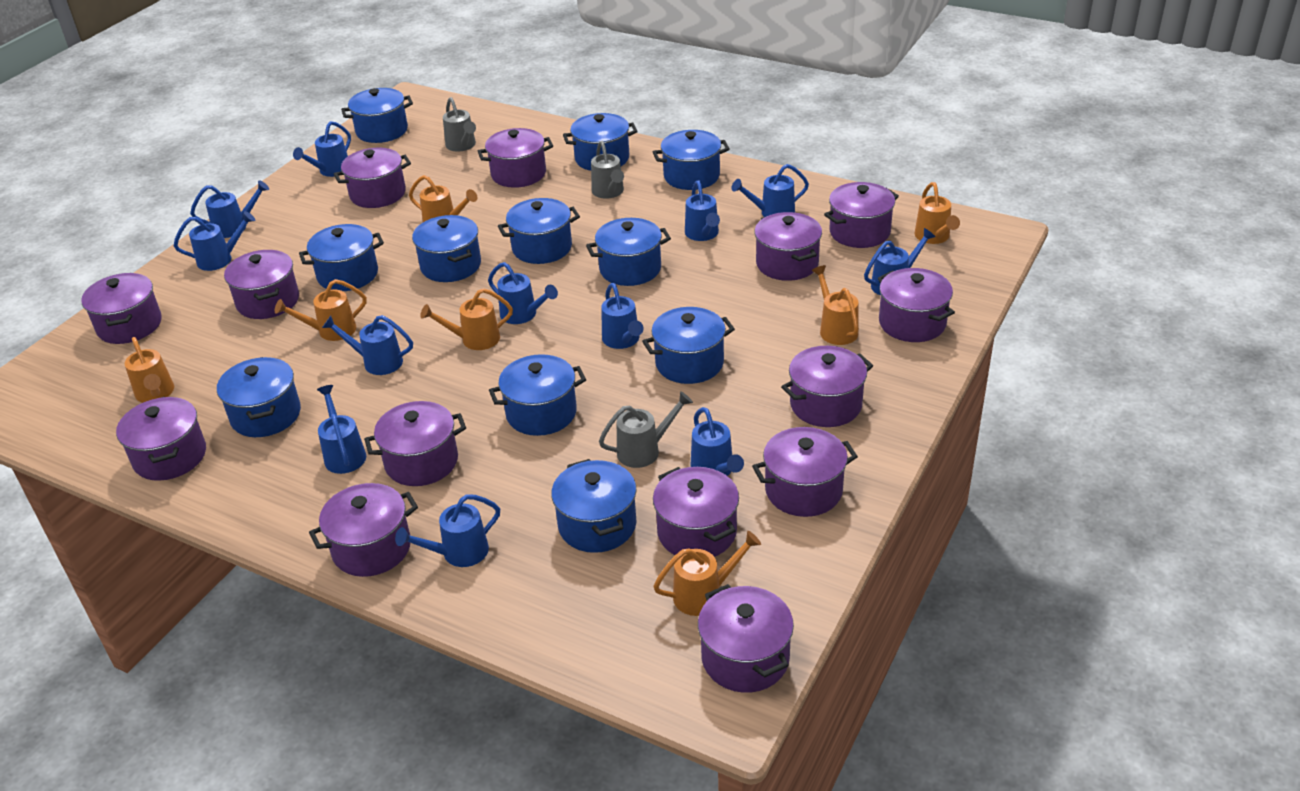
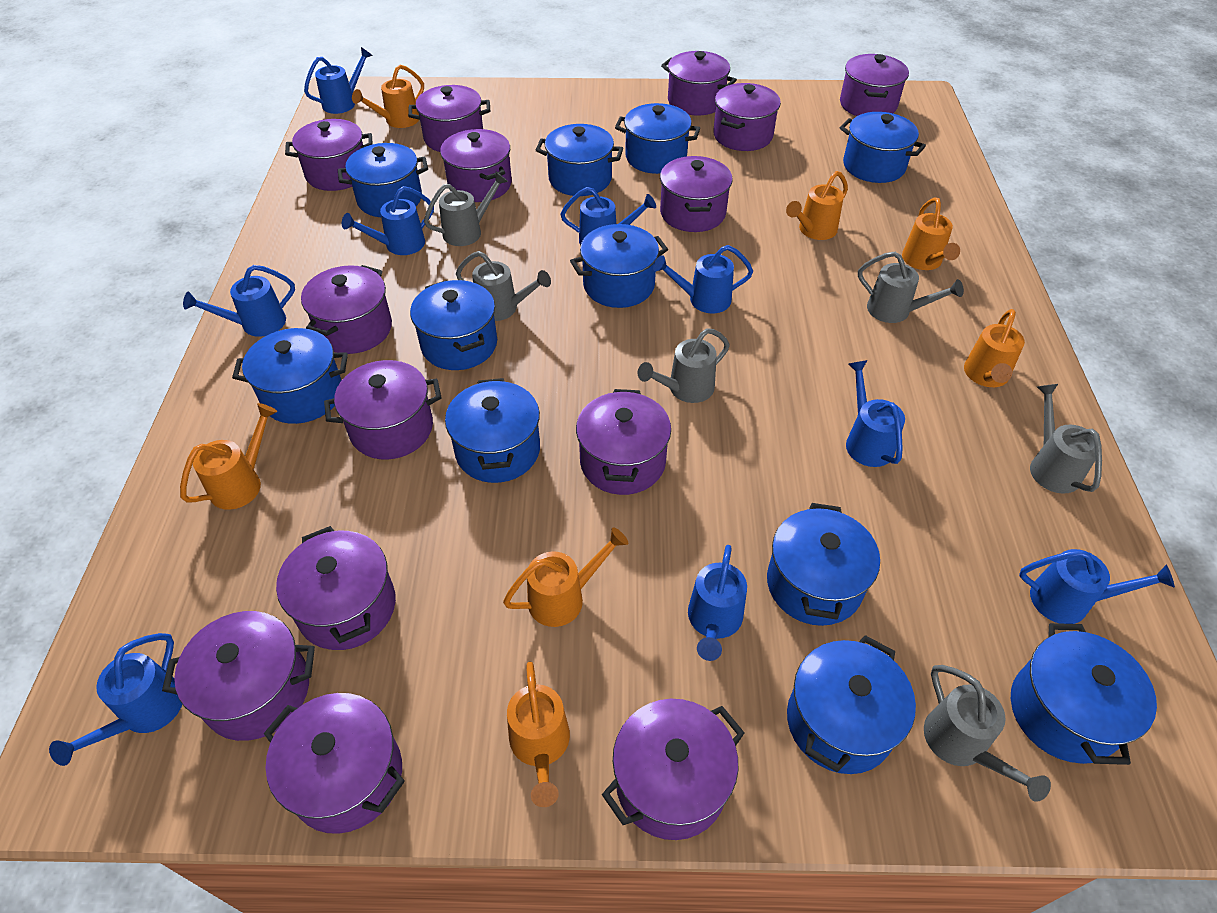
blue watering can: [174,211,255,271] [190,180,269,238] [293,121,351,177] [317,385,366,474] [322,315,413,375] [395,494,500,567] [488,262,558,324] [601,283,644,349] [685,180,720,241] [691,407,744,476] [731,164,809,217] [864,228,936,296] = 12 -> [49,633,182,766] [183,265,295,337] [304,47,373,114] [342,186,434,255] [560,187,656,245] [653,245,753,313] [688,545,747,661] [846,360,905,467] [1019,549,1175,624] = 9
grey watering can: [443,97,476,152] [591,141,624,199] [599,391,693,468] = 3 -> [424,171,508,246] [456,251,551,321] [638,328,730,403] [858,252,964,323] [924,665,1051,802] [1030,384,1102,494] = 6

